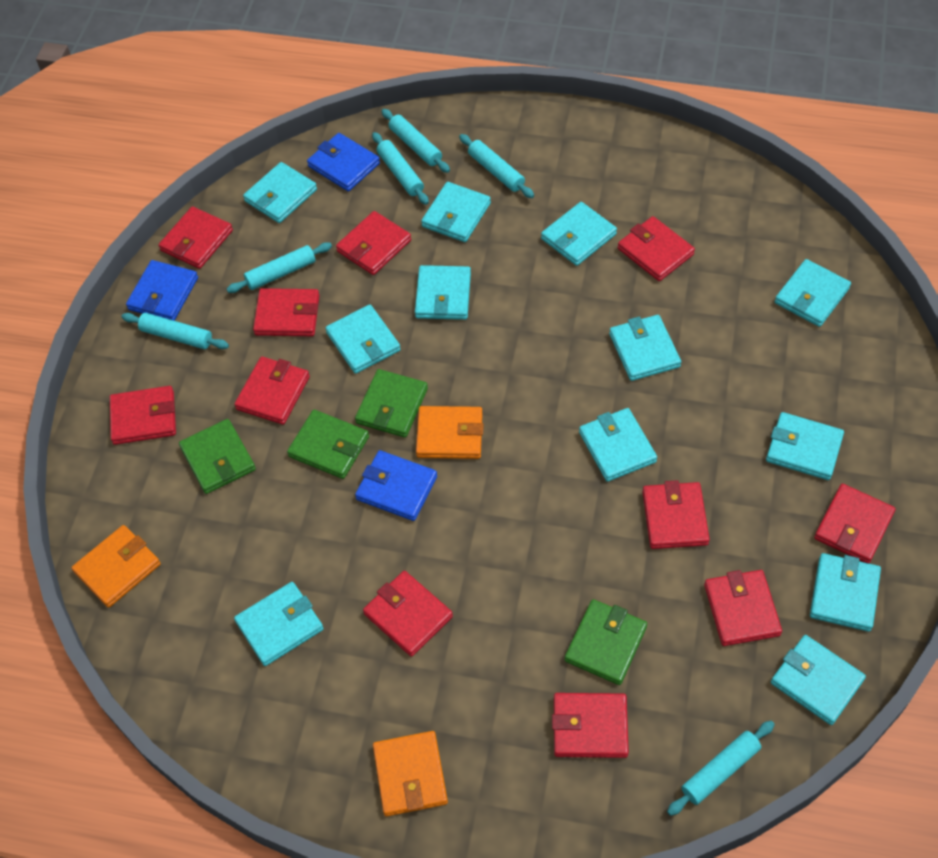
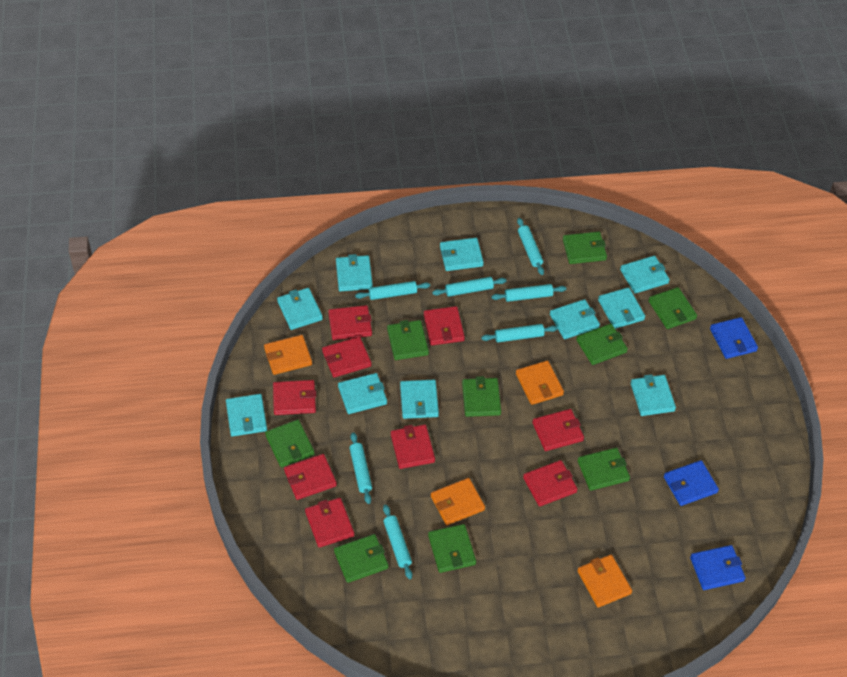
green wallet: [179,419,256,494] [287,410,369,479] [355,369,428,438] [565,599,647,685] = 4 -> [265,420,314,467] [334,534,389,583] [387,320,429,360] [428,524,476,573] [462,376,501,417] [563,232,607,264] [576,324,628,365] [577,448,630,491] [648,287,697,329] = 9
orange wallet: [71,525,161,608] [373,731,448,816] [416,406,484,459] = 3 -> [264,335,312,375] [431,478,485,525] [516,361,564,405] [577,555,632,608] = 4
red wallet: [110,386,176,445] [158,206,233,269] [234,356,310,425] [253,288,320,336] [336,211,411,275] [363,571,453,657] [552,693,629,758] [618,216,695,281] [642,480,710,549] [704,570,782,646] [814,484,896,563] = 11 -> [273,380,316,415] [284,454,337,500] [305,498,354,548] [322,337,371,377] [328,305,372,340] [391,424,435,469] [424,306,465,345] [523,460,578,507] [532,409,584,451] = 9
turquoise rolling pin: [122,313,229,349] [227,242,332,293] [372,132,429,205] [381,109,450,173] [459,134,534,198] [667,721,775,816] = 6 -> [350,432,372,504] [355,281,430,300] [383,505,412,579] [432,277,506,297] [481,324,558,342] [491,284,566,302] [517,218,544,275] = 7
turquoise wallet: [234,582,324,666] [243,162,317,223] [325,305,401,374] [415,265,471,320] [421,182,491,242] [541,202,617,266] [579,408,657,482] [609,315,681,381] [766,412,844,480] [771,635,866,725] [774,259,851,327] [810,553,881,632] = 12 -> [226,394,267,437] [277,288,323,330] [336,254,373,291] [338,373,387,414] [400,380,439,419] [440,238,484,271] [550,299,600,339] [598,287,645,329] [620,256,670,294] [631,374,676,416] = 10

